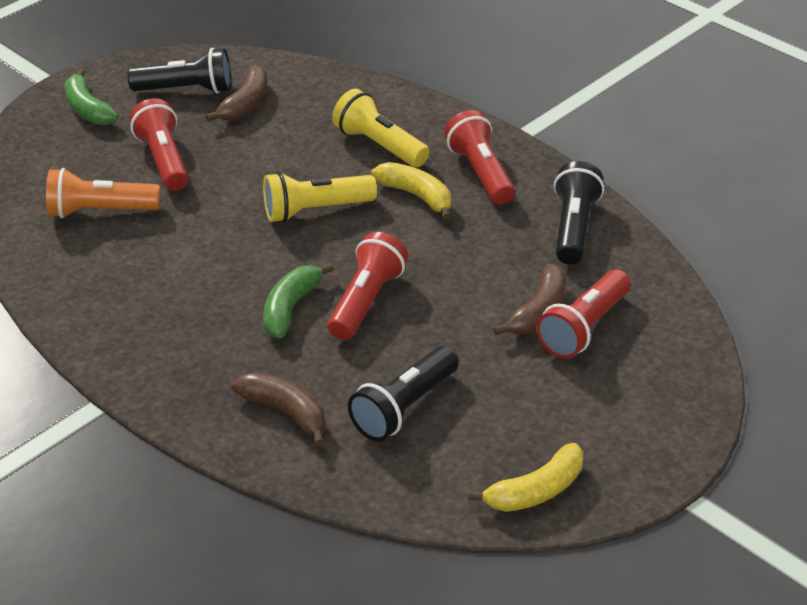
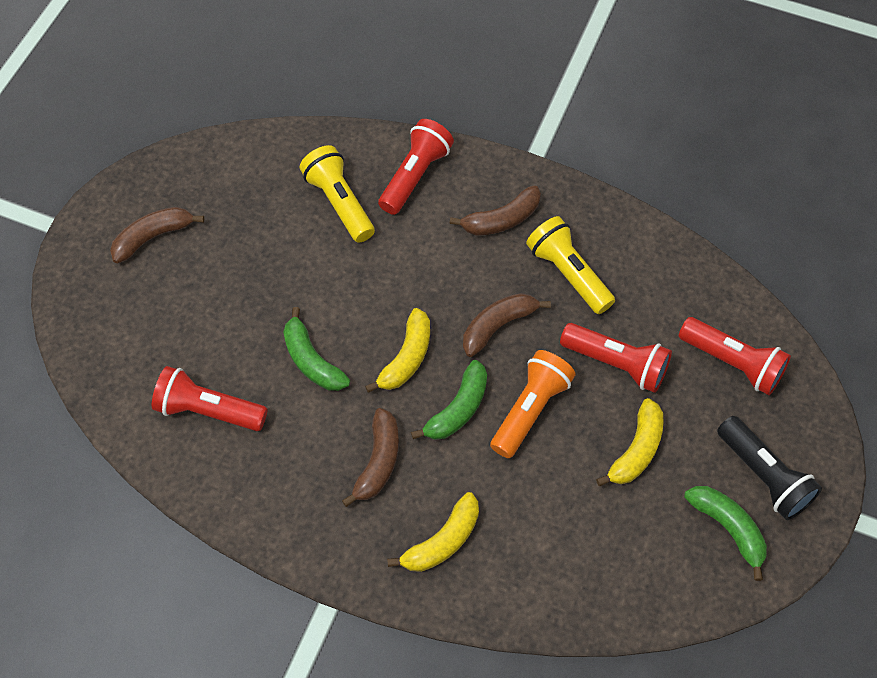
black flashlight: [128,48,231,94] [348,346,459,441] [554,161,604,265] = 3 -> [717,416,822,520] = 1
brown banana: [206,65,268,122] [231,372,325,446] [493,264,566,335] = 3 -> [110,207,204,263] [342,408,399,507] [449,185,541,236] [463,293,551,357] = 4
green banana: [65,69,118,125] [263,263,334,338] = 2 -> [283,307,350,391] [411,360,487,440] [684,486,767,581] = 3
yellow banana: [371,162,451,220] [468,443,583,512] = 2 -> [365,308,430,393] [387,492,479,572] [596,398,664,486] = 3

